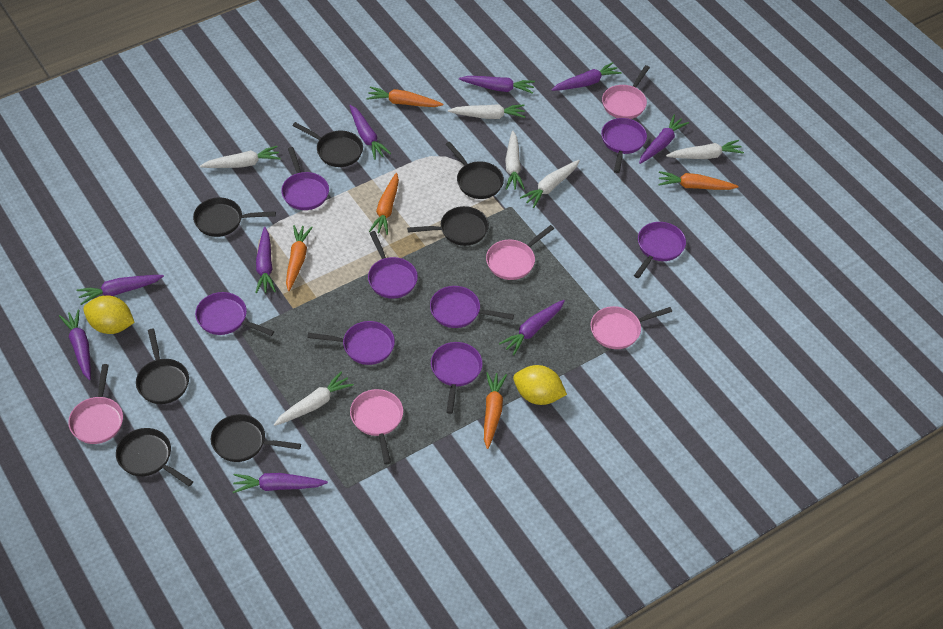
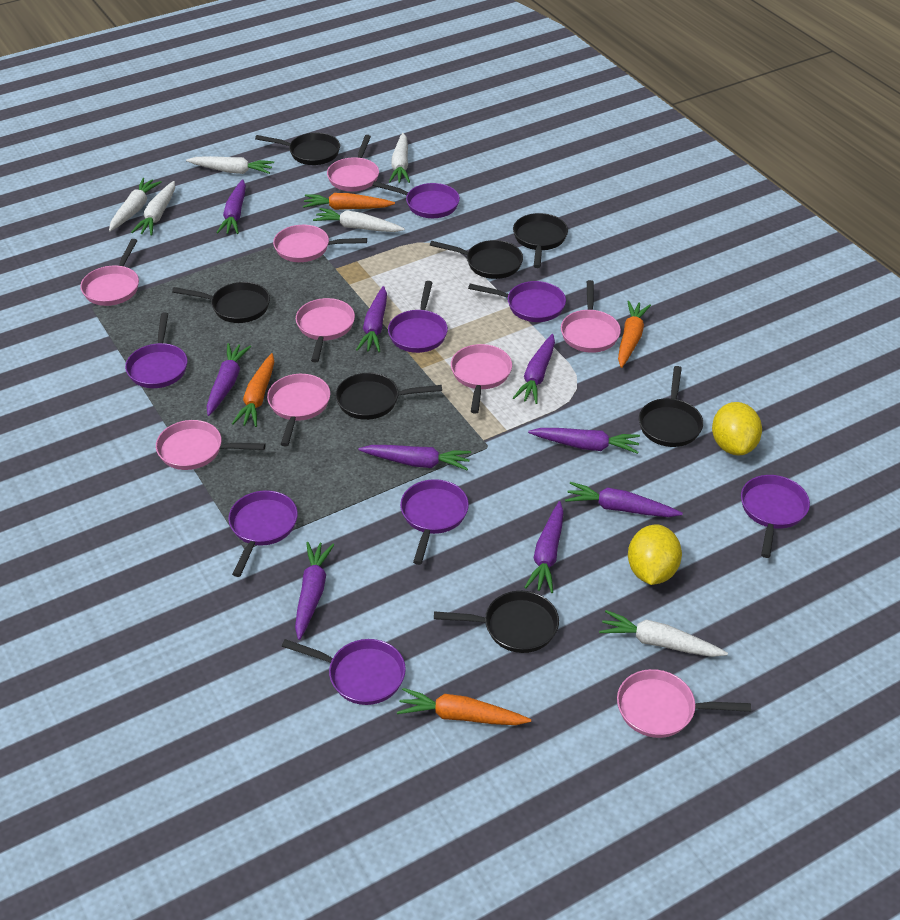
orange carrot: [286,225,313,291] [366,87,443,107] [369,173,399,235] [484,372,507,449] [658,171,739,190] = 5 -> [232,353,274,427] [303,193,395,210] [397,688,531,725] [618,301,651,368] = 4
pink pan: [68,364,123,444] [350,389,403,465] [486,225,554,280] [591,306,672,349] [602,65,650,119] = 5 -> [80,239,139,306] [156,420,265,470] [267,374,330,446] [273,225,367,262] [296,298,355,362] [327,135,379,191] [451,344,512,414] [561,280,621,353] [617,669,751,738] = 9

